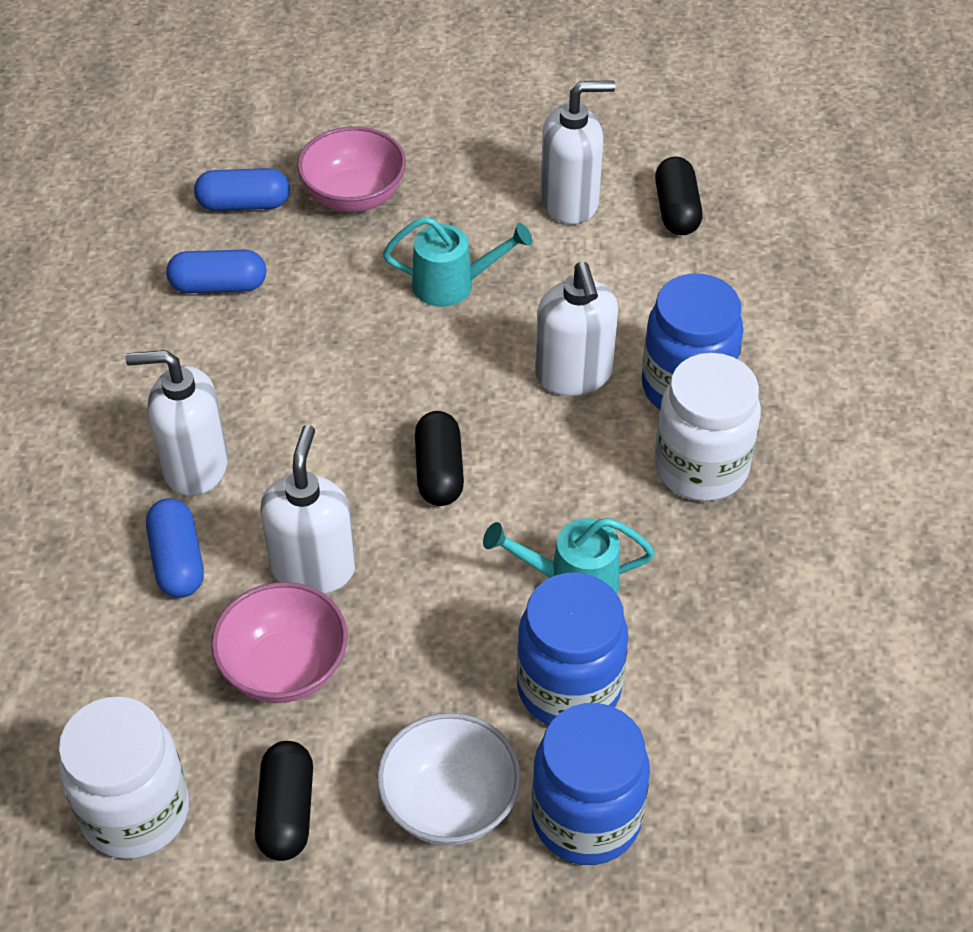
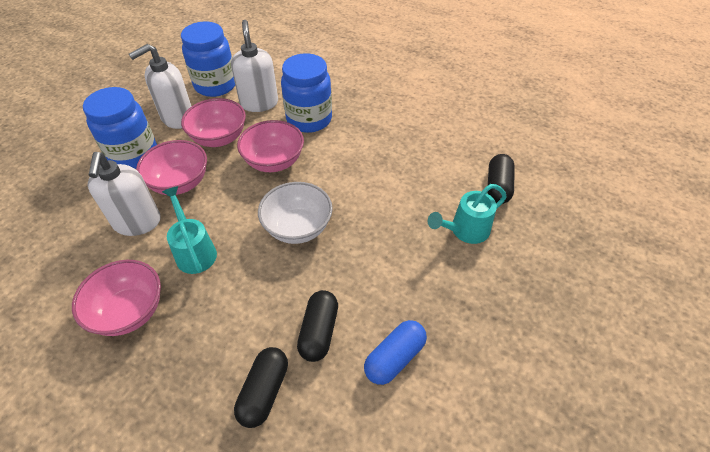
blue capsule: [146,498,204,598] [166,250,266,293] [194,168,290,211] = 3 -> [364,320,427,385] = 1
pink bowl: [211,582,348,703] [297,126,406,212] = 2 -> [72,260,161,336] [136,140,207,195] [181,98,246,147] [237,120,304,172] = 4
white jar: [58,697,189,859] [654,353,761,501] = 2 -> none = 0
white soap dispenser: [126,350,228,496] [260,425,355,594] [535,262,618,396] [540,80,615,224] = 4 -> [88,152,160,236] [129,44,191,129] [231,20,278,112] = 3

